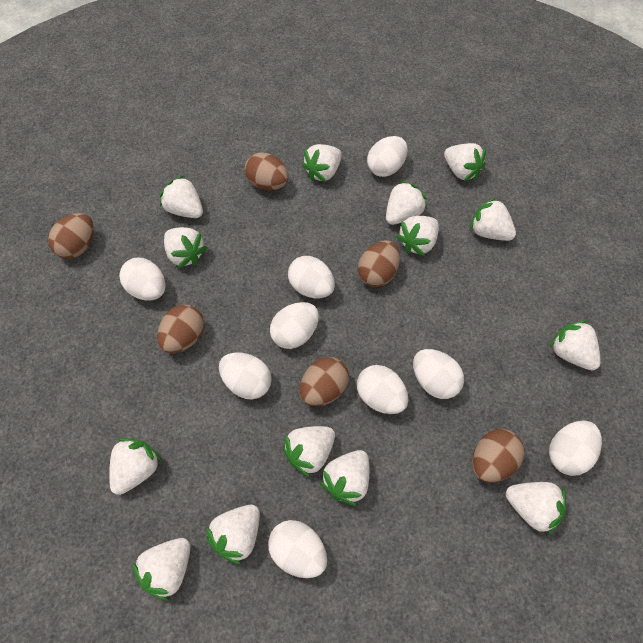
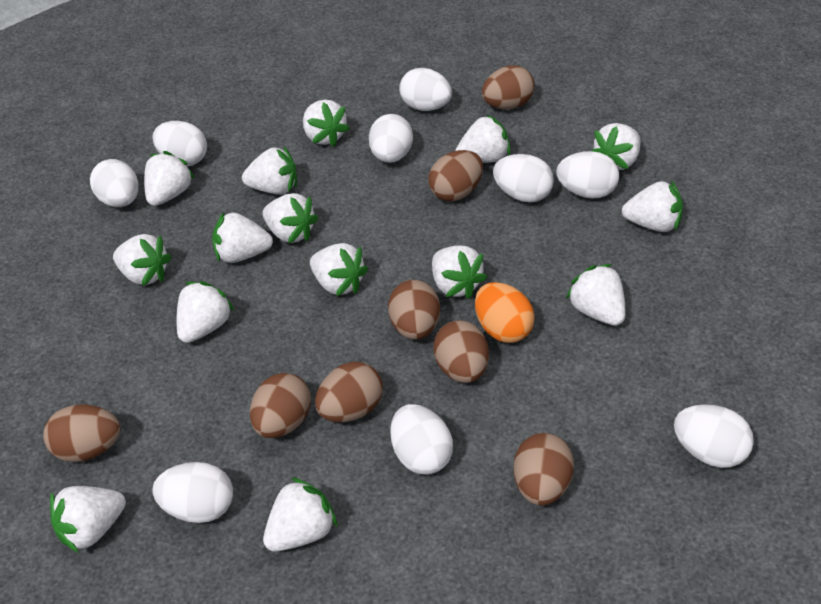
brown egg: [48,213,94,259] [157,305,204,353] [245,152,288,190] [300,357,349,406] [358,240,400,287] [472,429,524,483] = 6 -> [43,404,120,462] [250,373,311,438] [315,362,383,422] [388,280,440,340] [428,150,483,201] [434,320,489,383] [482,65,535,109] [513,433,574,506] = 8
orange egg: none = 0 -> [475,282,535,343] = 1
white strawberry: [109,438,162,495] [133,538,190,601] [160,175,203,218] [164,227,207,269] [206,505,260,565] [282,426,335,478] [302,144,342,182] [320,450,369,506] [386,180,427,225] [396,216,439,256] [444,143,486,182] [470,197,516,241] [506,482,566,535] [549,320,601,370] = 14 -> [50,486,126,553] [113,234,172,286] [144,151,195,206] [177,281,234,343] [212,212,273,263] [242,146,297,195] [263,193,318,243] [263,477,338,552] [303,100,350,147] [310,243,368,296] [432,245,487,299] [455,115,510,163] [566,264,626,326] [591,123,640,170] [622,180,683,232] = 15

